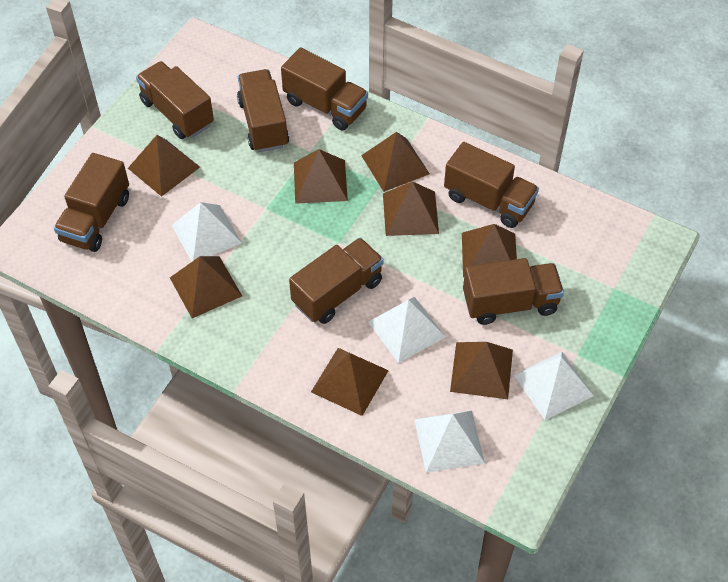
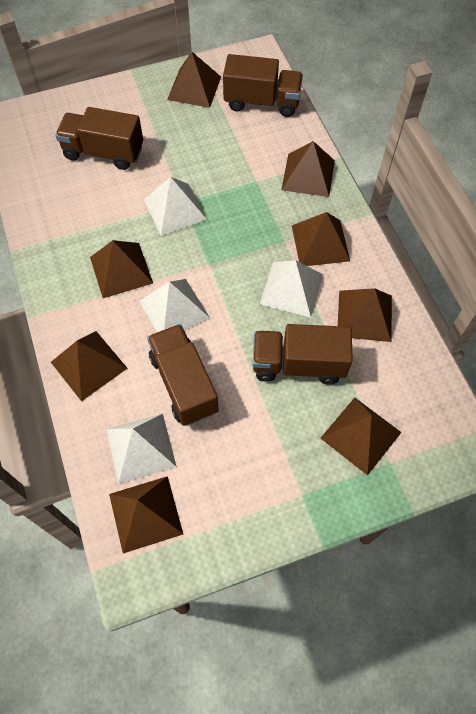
brown truck: [54,153,129,252] [136,61,214,139] [237,69,289,152] [281,47,368,130] [289,238,384,324] [444,142,539,228] [463,258,564,325] = 7 -> [55,107,143,170] [147,324,219,426] [223,54,303,117] [253,324,353,384] = 4

